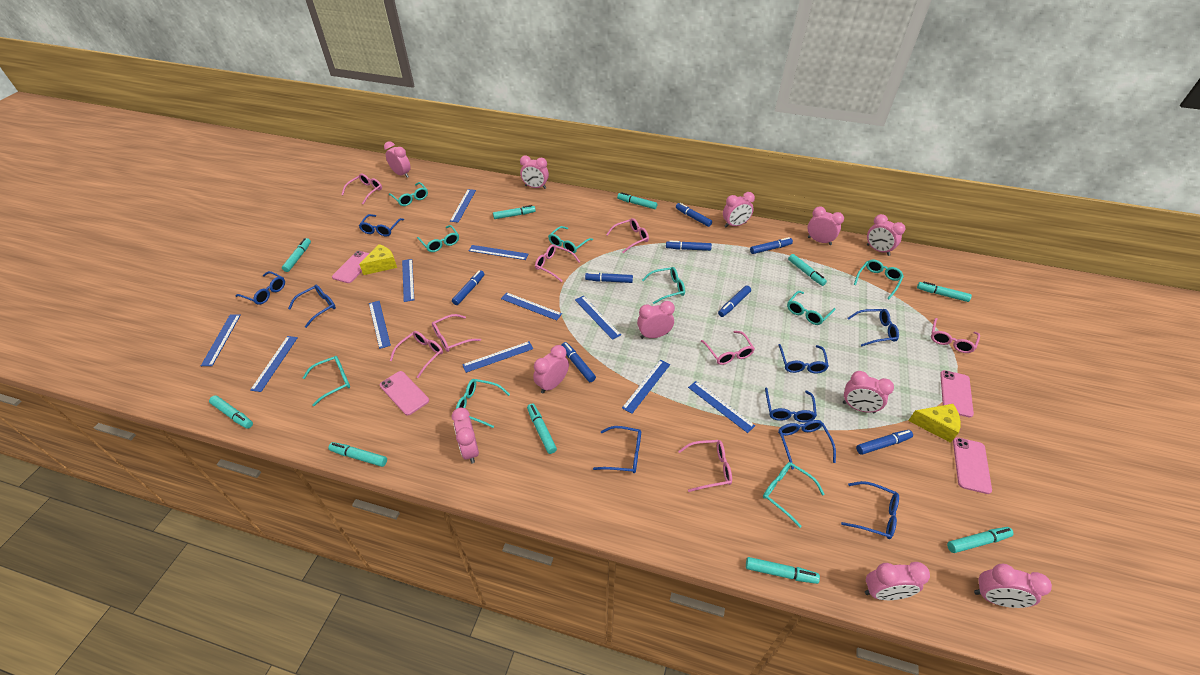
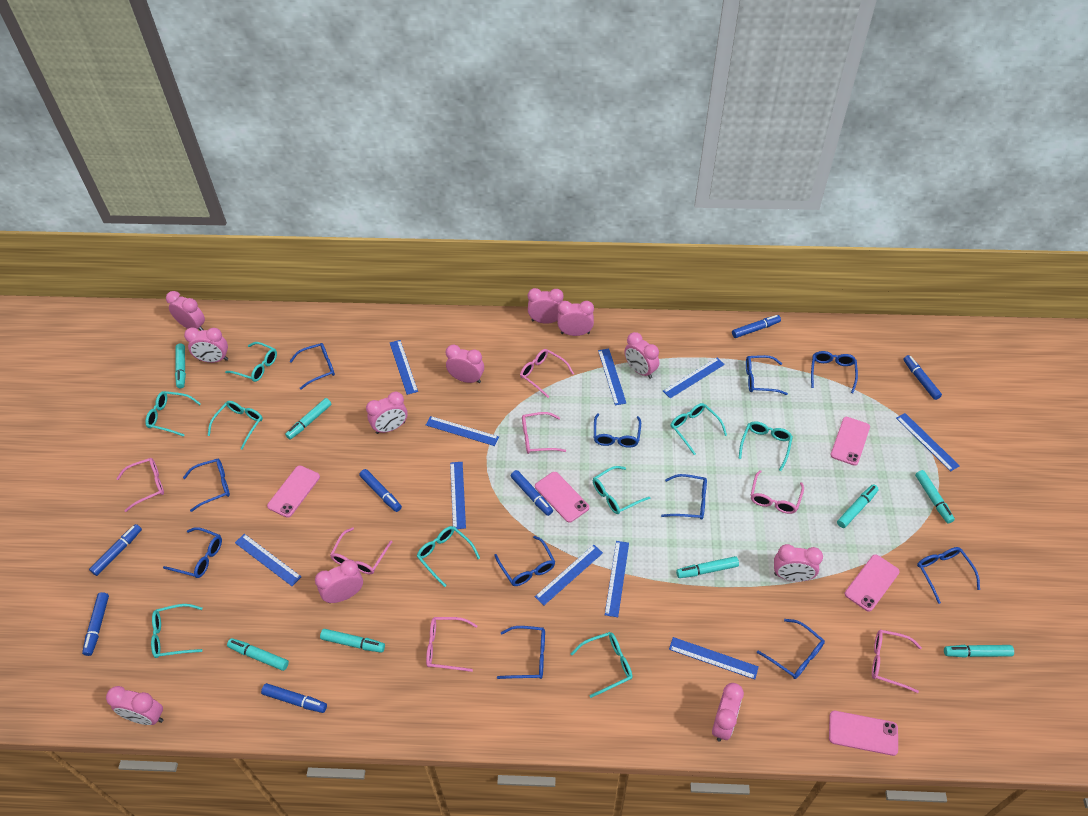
blue glasses: [235,271,285,305] [288,285,336,328] [359,214,404,236] [593,426,641,473] [765,388,817,422] [778,344,829,374] [778,420,836,469] [841,481,899,539] [847,309,899,346] = 9 -> [163,527,222,578] [183,459,230,512] [289,343,335,390] [494,536,555,586] [497,626,545,679] [594,413,641,448] [661,474,707,520] [746,355,788,395] [757,619,825,679] [811,351,858,393] [917,547,980,604] = 11
blue marker: [452,270,485,305] [561,342,596,382] [585,272,633,283] [666,241,712,251] [676,203,712,227] [718,285,751,317] [750,237,793,254] [856,430,913,455] = 8 -> [82,592,109,656] [89,524,142,576] [261,683,327,713] [359,469,402,512] [511,470,553,516] [732,315,781,338] [903,355,942,400] = 7
blue ruler: [201,315,241,366] [250,336,298,392] [369,301,391,349] [402,259,414,302] [450,189,476,223] [462,341,533,373] [469,245,528,260] [501,292,562,321] [575,296,621,340] [622,360,670,414] [688,381,755,433] = 11 -> [235,534,301,586] [390,340,418,395] [426,416,499,446] [450,462,466,529] [535,545,603,605] [598,348,626,405] [605,541,629,617] [663,358,725,398] [669,637,759,679] [896,413,960,472] = 10
pink glasses: [341,173,382,205] [390,331,443,378] [432,314,481,352] [535,244,580,282] [606,218,649,253] [678,440,732,492] [701,331,755,365] [931,318,980,353] = 8 -> [116,458,164,512] [330,527,392,574] [426,617,478,672] [520,349,574,398] [522,412,566,454] [751,470,804,514] [872,630,922,693] = 7
pink phone: [332,251,370,283] [380,371,429,416] [940,370,974,417] [953,437,992,494] = 4 -> [267,466,320,518] [535,472,589,523] [829,711,898,756] [831,417,870,466] [845,555,900,612] = 5
turquoise marker: [209,395,253,429] [282,238,311,272] [328,442,387,467] [493,205,536,219] [527,404,557,454] [617,192,657,209] [746,557,820,584] [788,254,827,286] [917,282,972,302] [947,527,1014,553] = 10 -> [175,344,186,388] [227,638,289,671] [285,398,332,440] [320,629,385,653] [676,556,739,578] [837,484,879,528] [915,470,955,523] [944,645,1014,658] = 8
yellow cheese: [359,244,397,275] [908,404,961,443] = 2 -> none = 0

